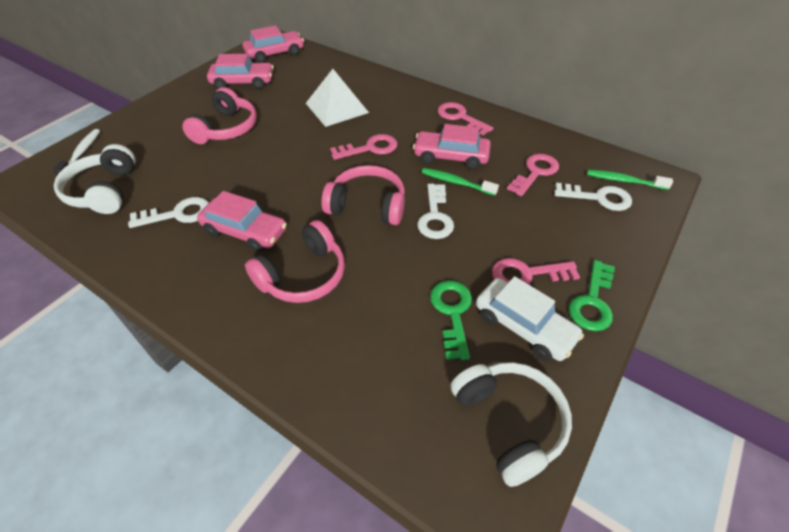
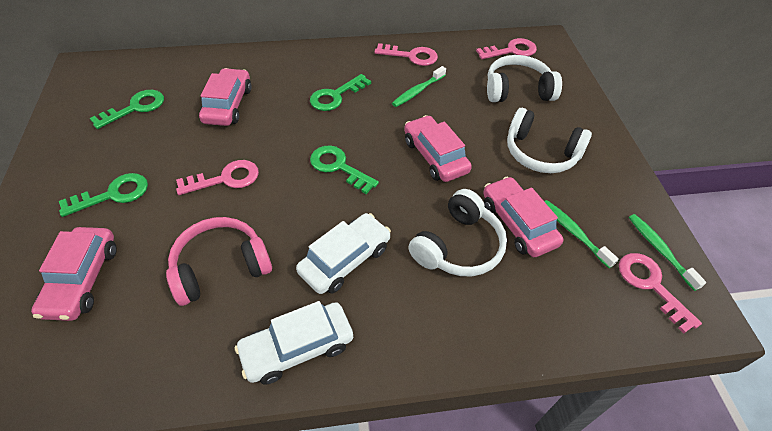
green key: [430,280,472,360] [569,260,615,331] = 2 -> [59,173,148,217] [90,90,164,129] [310,74,371,111] [310,145,379,194] = 4
green toothbrush: [422,168,499,196] [587,170,673,190] = 2 -> [392,66,446,107] [544,200,619,268] [629,214,706,291] = 3
pink headphones: [182,87,257,144] [245,220,345,303] [321,165,405,225] = 3 -> [166,217,272,306] = 1
white car: [476,276,584,361] = 1 -> [235,301,353,385] [296,213,391,294] = 2
white headphones: [54,144,136,214] [451,362,572,487] = 2 -> [408,189,507,276] [487,55,562,102] [507,108,592,173] = 3
white key: [128,197,209,228] [417,184,454,239] [554,183,632,211] = 3 -> none = 0
white pyramid: [306,69,369,127] = 1 -> none = 0
white toothbrush: [53,129,100,175] = 1 -> none = 0

